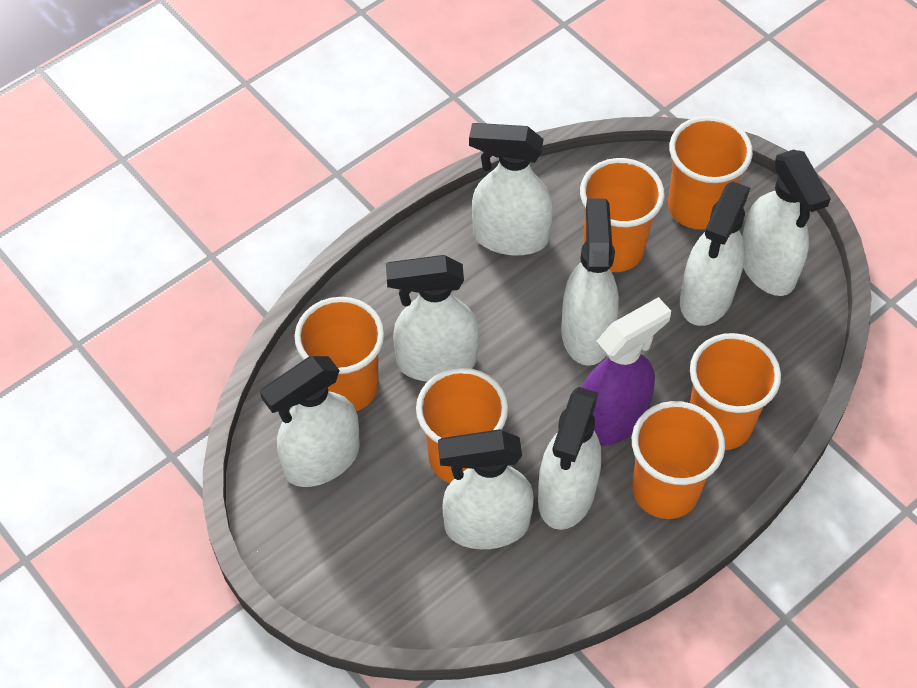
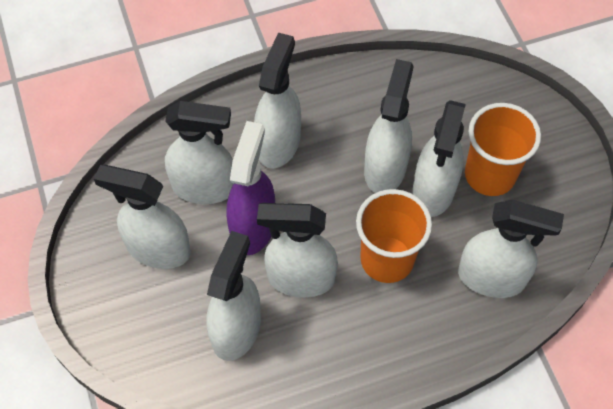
orange cup: [294,297,384,411] [416,368,508,483] [580,158,665,272] [632,401,725,519] [668,116,753,230] [690,333,781,450] = 6 -> [356,189,432,283] [465,103,541,196] = 2

